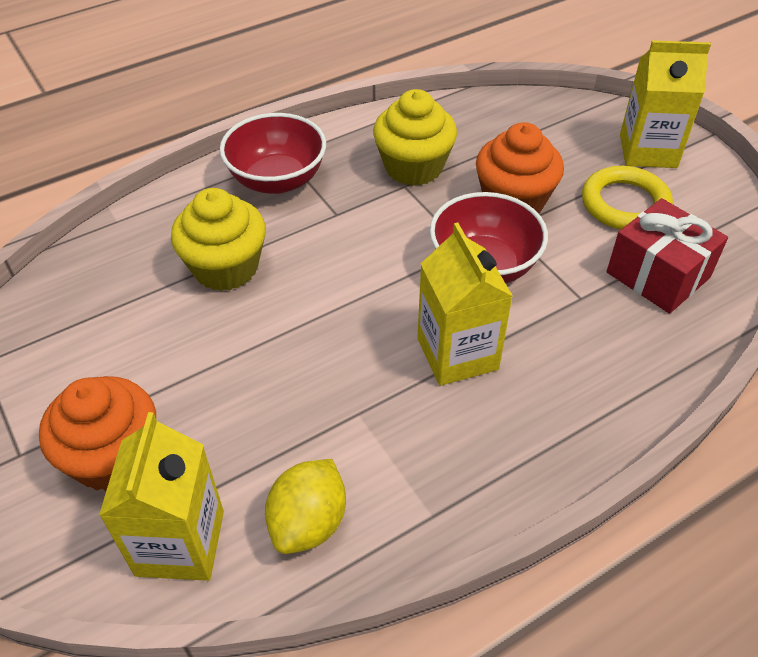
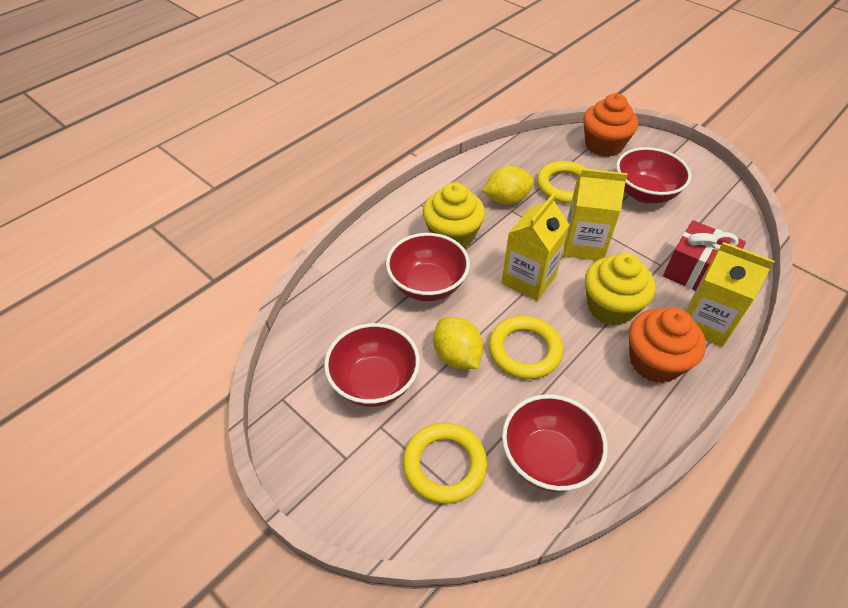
red bowl: [220,113,326,194] [430,192,548,284] = 2 -> [324,323,420,407] [386,233,470,301] [502,394,608,492] [616,147,691,203] = 4
yellow lemon: [265,459,346,554] = 1 -> [433,317,483,369] [482,166,534,205] = 2
yellow ring: [582,166,673,230] = 1 -> [403,423,487,504] [489,316,563,379] [537,161,587,203] = 3

